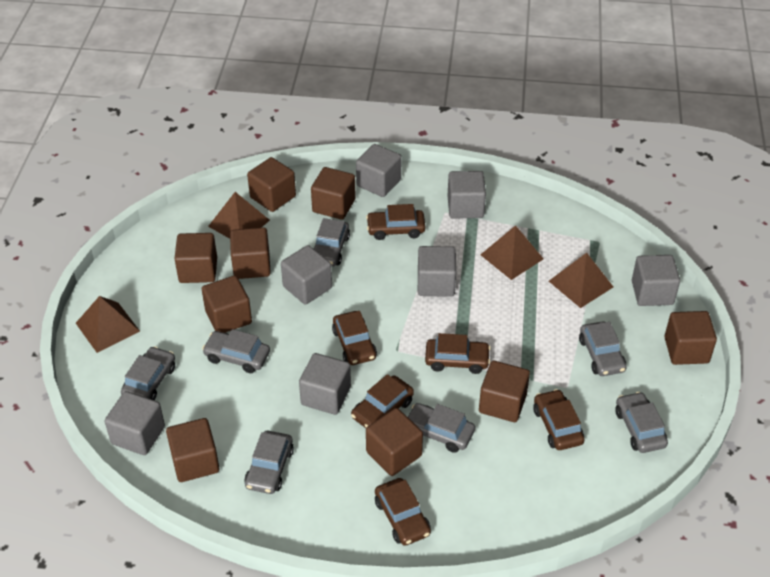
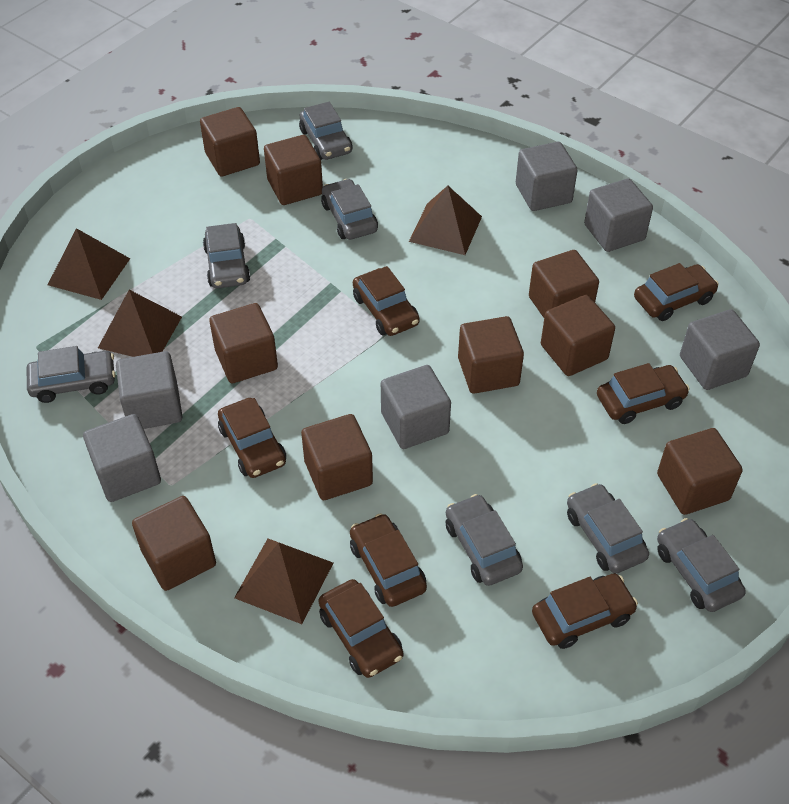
brown car: [332,311,377,365] [351,374,414,428] [366,204,425,240] [375,478,431,546] [425,333,491,374] [533,389,585,450] = 6 -> [218,398,286,478] [318,579,403,678] [350,513,427,607] [353,266,420,336] [532,573,638,649] [597,363,690,424] [634,263,719,321] = 7
grey cube: [105,391,165,455] [281,245,332,305] [299,353,351,415] [356,144,401,197] [418,246,456,297] [447,171,486,219] [632,255,680,306] = 7 -> [83,414,161,502] [116,351,183,429] [381,365,451,449] [516,142,578,211] [584,179,653,252] [680,309,760,390] = 6

